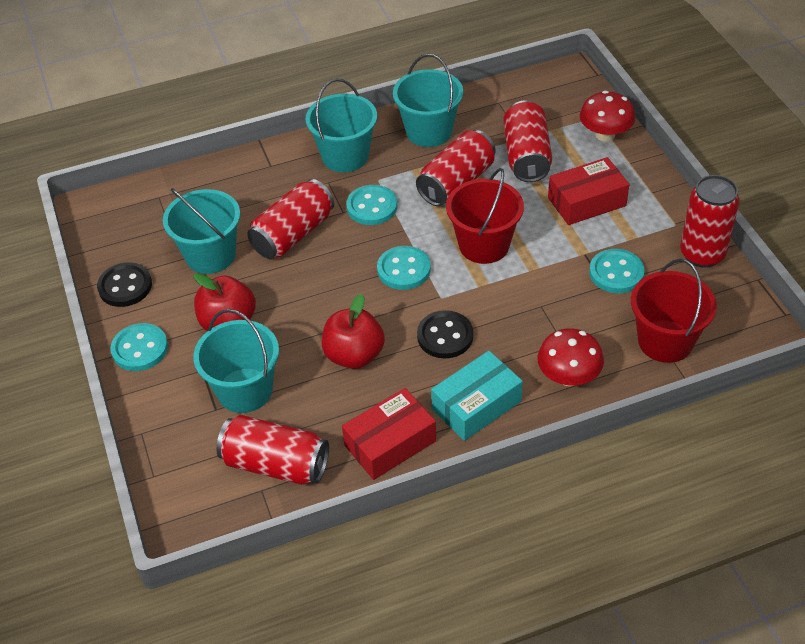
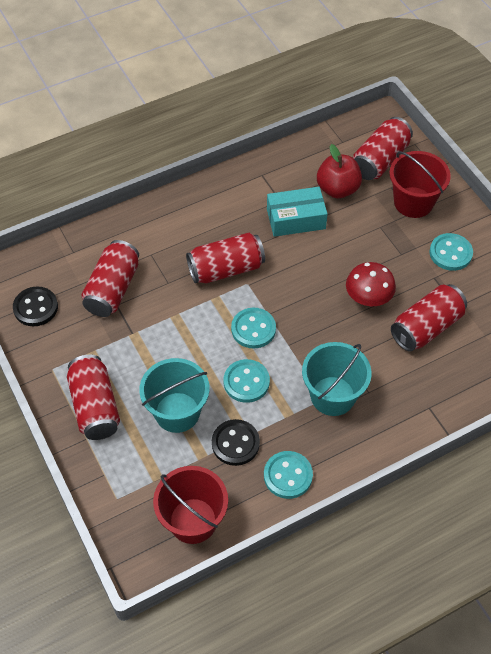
red apple: [194,273,256,331] [322,294,385,369] = 2 -> [317,144,362,198] = 1
red box: [342,388,436,480] [548,157,630,225] = 2 -> none = 0
red mushroom: [537,328,604,386] [580,91,635,142] = 2 -> [346,262,396,306] = 1
turquoise bucket: [163,188,240,274] [193,309,279,413] [306,78,377,172] [393,54,463,147] = 4 -> [139,358,209,433] [302,342,371,416] = 2

